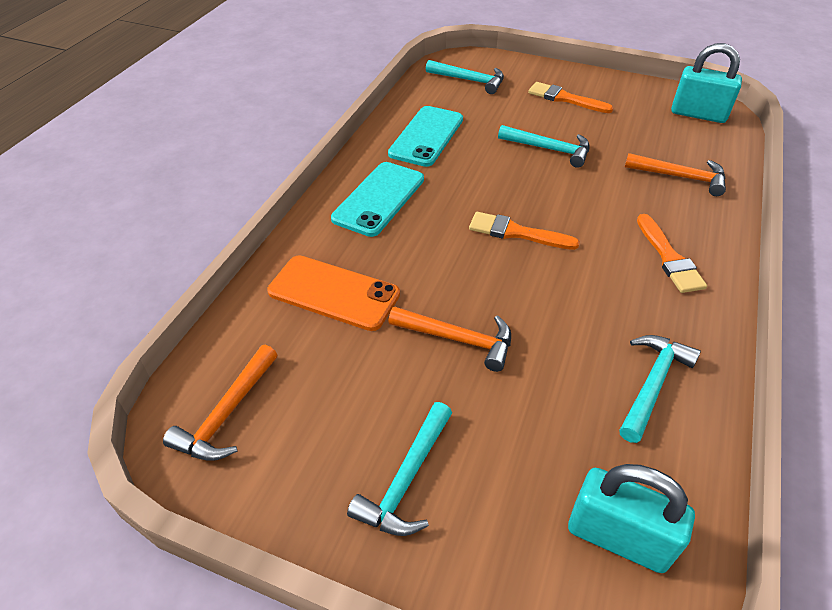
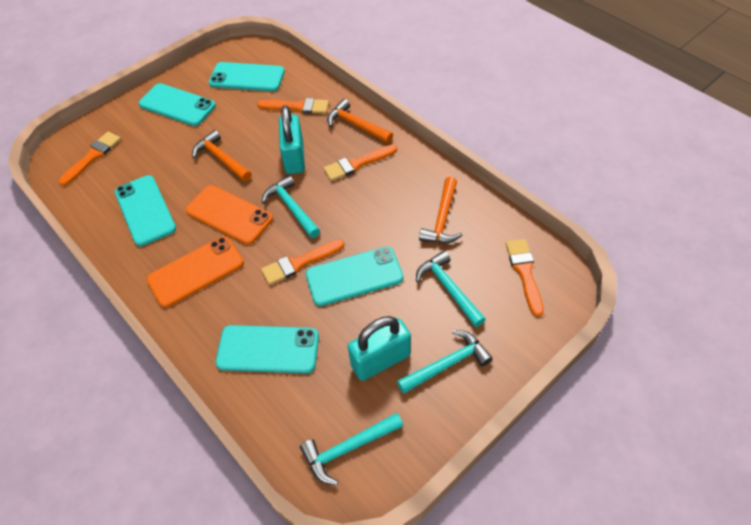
orange brush: [469,212,580,250] [528,82,613,113] [637,214,707,293] = 3 -> [59,132,121,186] [257,98,329,114] [261,239,345,285] [324,145,397,181] [506,239,544,317] = 5
orange phone: [267,255,400,331] = 1 -> [146,236,244,308] [186,185,273,245] = 2
turquoise phone: [331,162,424,237] [388,106,463,167] = 2 -> [115,175,176,246] [139,83,216,126] [209,62,285,91] [216,325,319,374] [306,247,403,306] = 5

